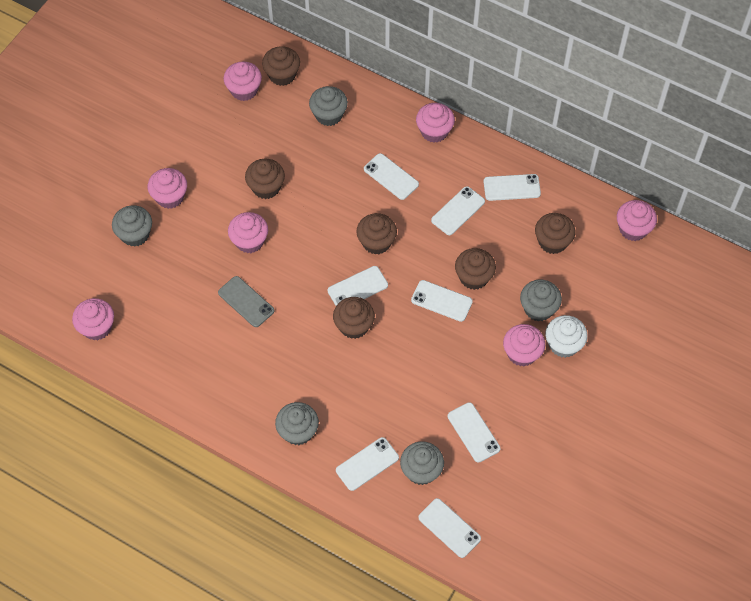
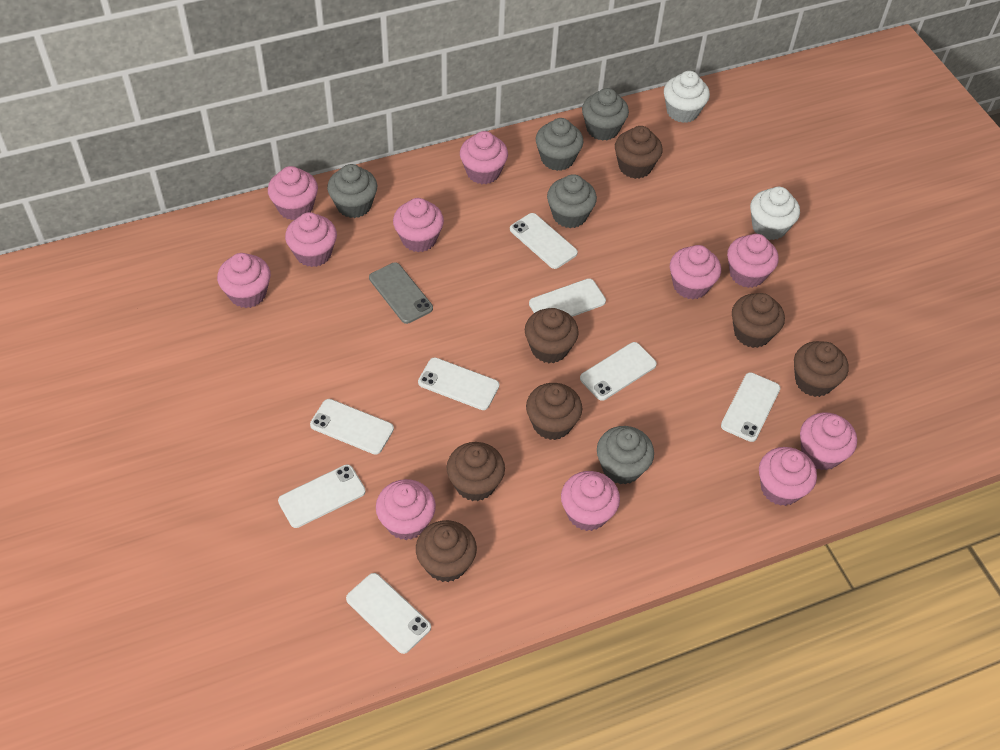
brown cupcake: [245,159,285,199] [262,46,300,86] [333,297,375,339] [356,213,397,255] [455,248,496,290] [535,213,575,254] = 6 -> [416,520,477,582] [447,442,505,501] [525,308,579,363] [526,383,582,440] [615,126,663,179] [732,293,785,348] [794,341,849,397] = 7
pink cupcake: [72,298,114,340] [148,168,187,209] [223,61,262,101] [228,212,268,253] [416,103,455,143] [503,324,545,366] [617,200,657,241] = 7 -> [217,253,271,308] [268,166,318,220] [285,212,337,267] [376,479,436,540] [393,198,444,252] [460,131,508,184] [561,471,620,531] [670,245,721,299] [727,234,779,288] [759,447,817,506] [800,412,857,470] = 11
white cupcake: [545,315,588,358] = 1 -> [664,71,710,123] [750,187,800,240] = 2

